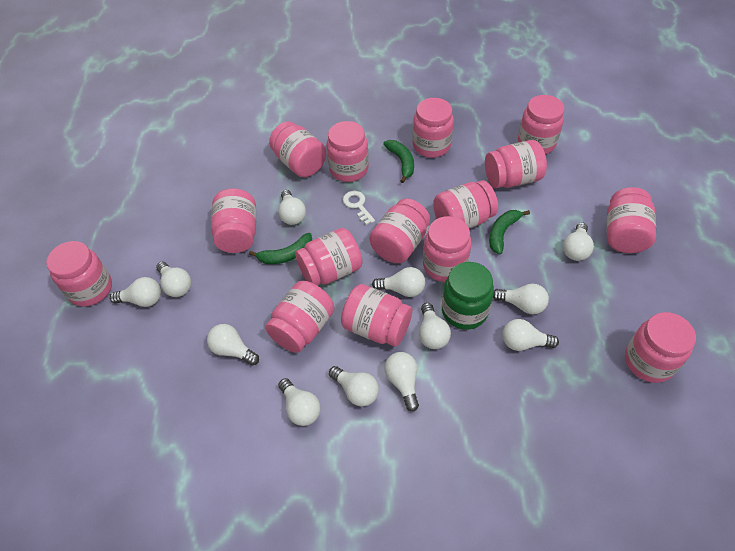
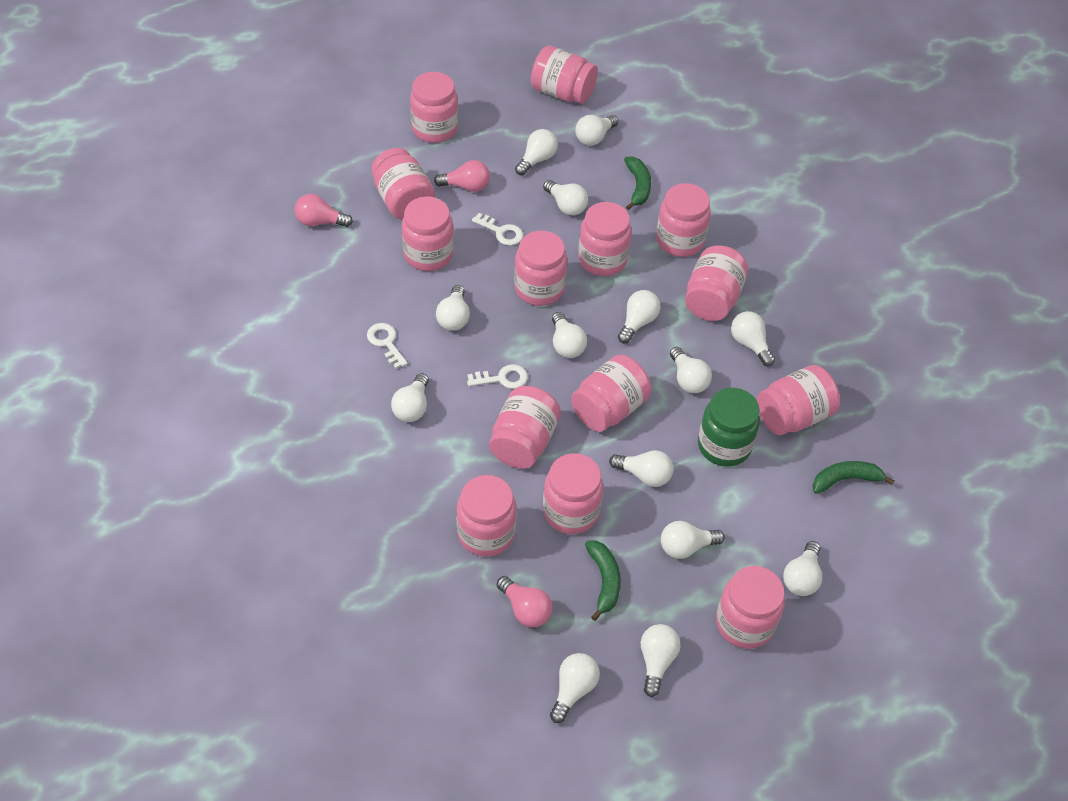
pink jar: [46,241,112,306] [211,188,256,253] [265,281,334,353] [269,121,326,177] [295,228,363,286] [327,121,369,182] [341,284,412,347] [369,199,430,263] [412,98,454,158] [423,216,471,282] [433,180,498,229] [485,140,547,188] [518,95,564,154] [606,187,656,253] [625,312,696,383] = 15 -> [372,148,435,220] [402,197,454,271] [410,72,458,143] [457,475,517,557] [489,386,561,469] [514,231,567,306] [531,46,598,104] [543,453,603,534] [571,355,651,432] [578,202,632,276] [656,183,711,257] [685,245,748,321] [716,566,785,649] [757,365,840,435] = 14
pink light bulb: none = 0 -> [294,194,353,227] [434,160,490,192] [497,576,553,627] = 3
white key: [343,191,375,225] = 1 -> [367,323,408,369] [467,364,528,389] [472,213,523,246] = 3
white light bulb: [110,277,161,307] [156,262,191,297] [207,324,259,366] [278,190,306,225] [278,378,321,426] [329,366,379,407] [372,267,425,297] [384,352,419,412] [419,303,451,349] [493,284,549,314] [503,319,559,351] [563,222,594,261] = 12 -> [391,373,429,422] [436,285,470,331] [515,129,558,175] [543,180,588,215] [550,653,600,723] [552,312,587,358] [575,115,619,146] [609,450,673,487] [618,290,661,343] [641,624,681,697] [661,521,725,559] [670,347,712,393] [731,311,775,367] [783,541,822,596] = 14

